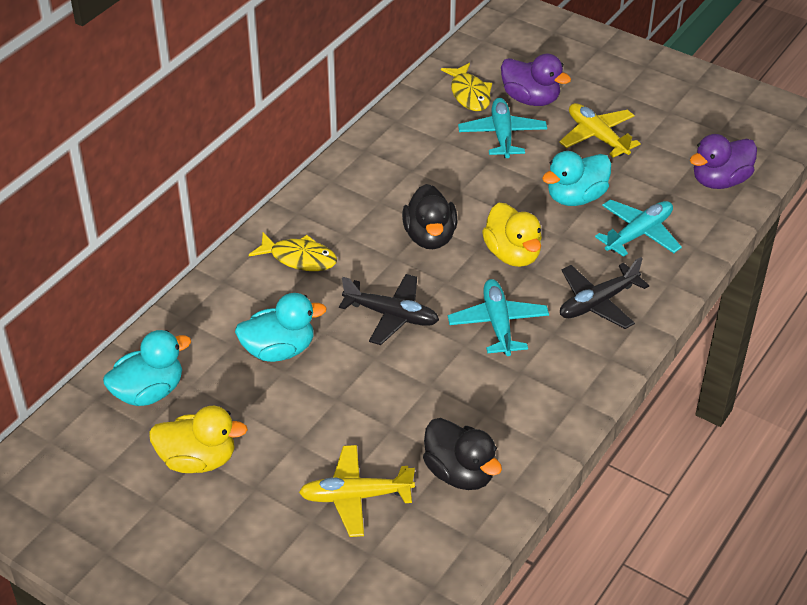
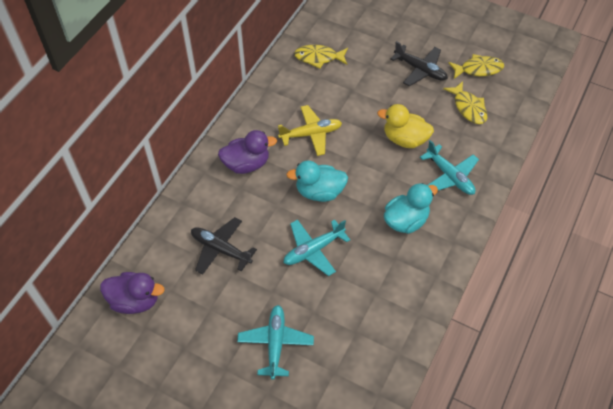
black duck: [402,184,458,249] [423,418,502,490] = 2 -> none = 0
turquoise duck: [103,330,191,406] [235,293,327,362] [542,151,611,206] = 3 -> [286,160,348,202] [384,183,438,234] = 2
yellow duck: [149,406,248,473] [482,203,542,267] = 2 -> [377,104,434,148] = 1
yellow fish: [249,233,337,271] [441,63,492,111] = 2 -> [294,45,348,69] [443,81,487,124] [448,54,504,79] = 3
yellow plane: [299,445,415,537] [559,103,641,158] = 2 -> [278,105,342,156] = 1

